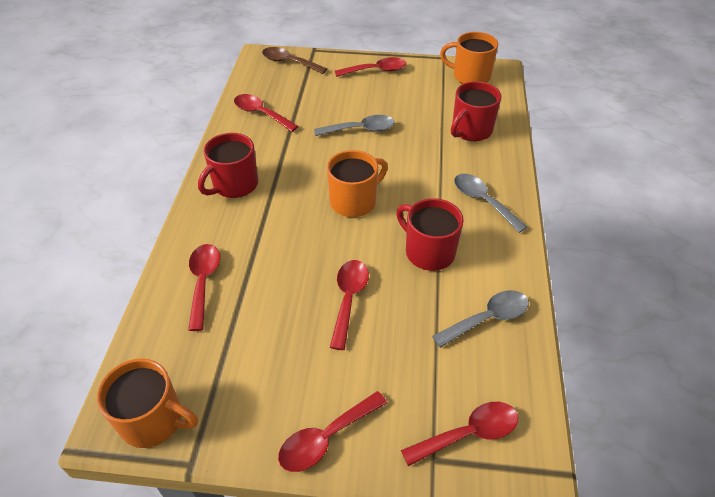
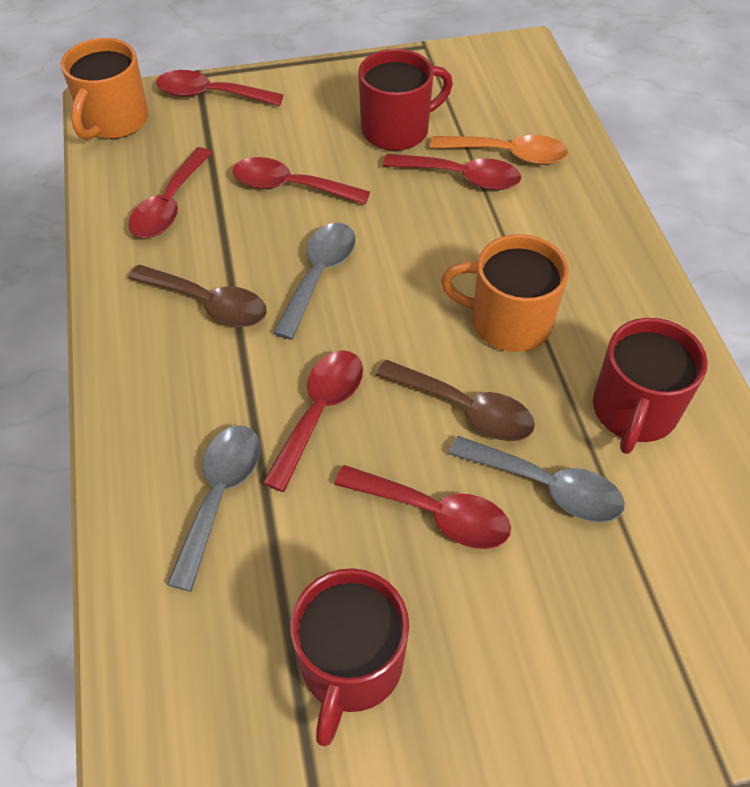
brown spoon: [262,47,327,74] = 1 -> [128,265,267,327] [376,360,535,441] = 2
orange mug: [97,359,198,448] [327,150,388,217] [440,32,498,84] = 3 -> [61,38,149,140] [441,234,569,352] = 2
orange spoon: none = 0 -> [430,135,568,165] = 1

